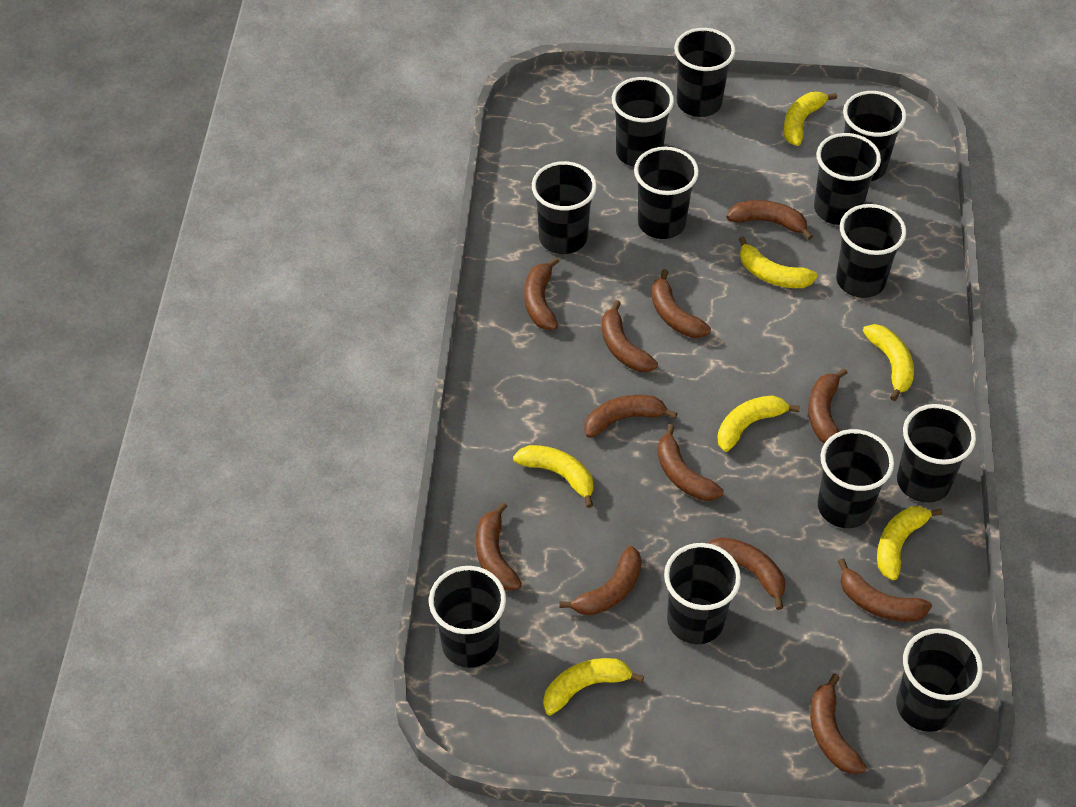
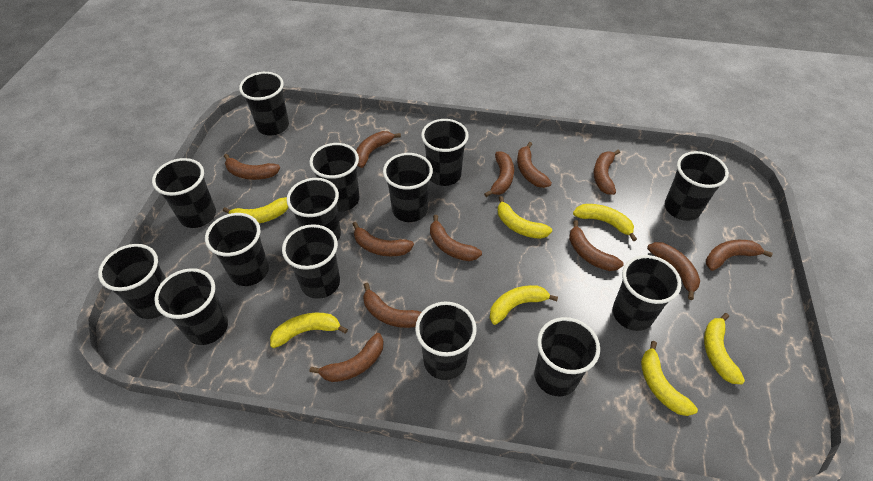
black cup: [429,566,506,668] [532,161,597,254] [612,77,674,167] [634,147,699,239] [664,543,741,644] [674,28,735,117] [814,133,881,225] [818,429,894,528] [836,204,906,298] [843,91,906,181] [896,628,983,732] [897,404,976,503] = 12 -> [98,244,166,319] [152,158,216,228] [154,268,228,345] [205,213,269,286] [239,72,289,135] [282,224,340,299] [287,178,341,241] [309,143,359,212] [383,153,433,222] [415,302,477,380] [421,119,469,186] [534,317,600,397] [613,255,681,331] [665,151,729,221] = 14

